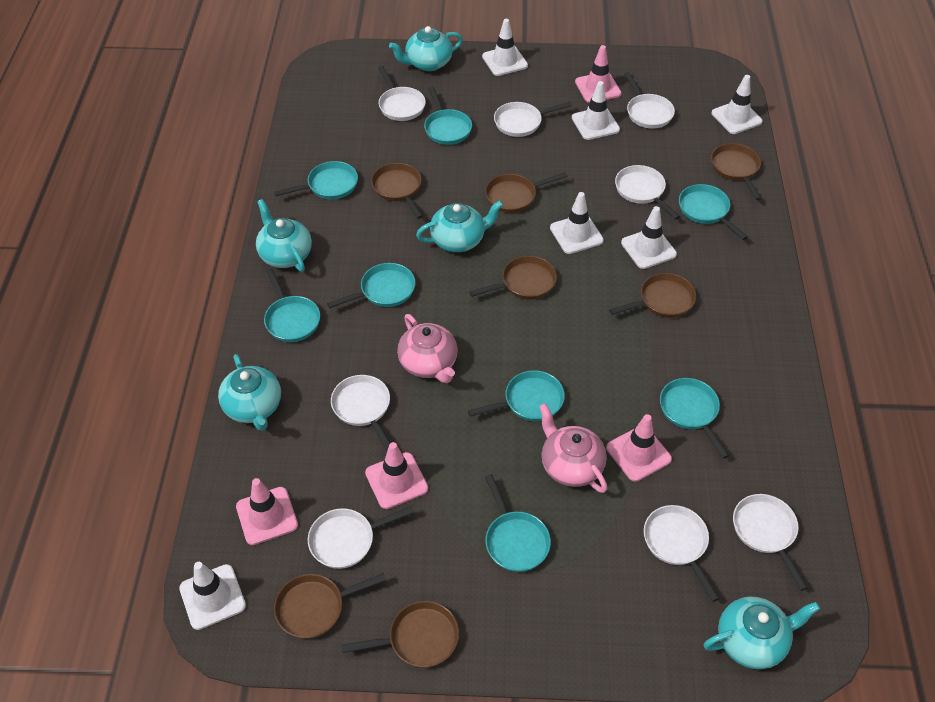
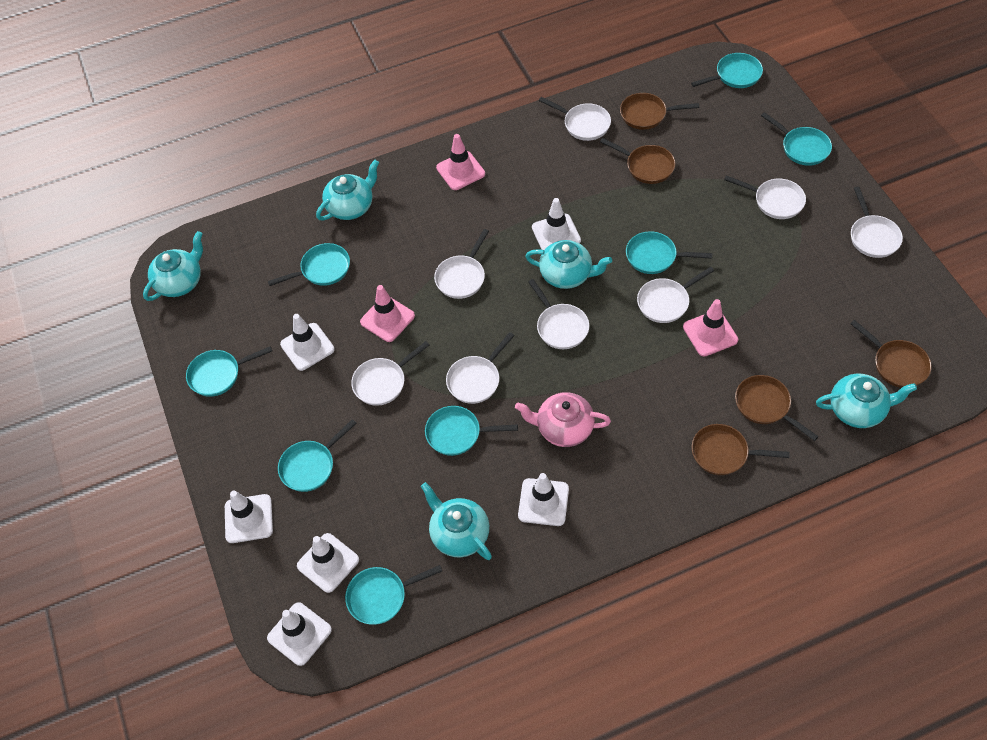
brown pan: [274,573,386,639] [342,601,459,668] [371,163,423,219] [469,256,557,300] [485,172,567,213] [609,273,696,318] [711,143,762,200] = 7 -> [600,138,675,184] [620,93,699,130] [692,424,789,475] [735,375,819,441] [850,320,932,388] = 5
pink teapot: [397,314,458,383] [539,404,607,493] = 2 -> [515,392,611,447] = 1
pink traffic cone: [236,478,298,545] [365,442,428,509] [575,45,621,103] [606,414,672,482] = 4 -> [360,285,415,342] [436,134,485,190] [683,299,738,357] = 3

